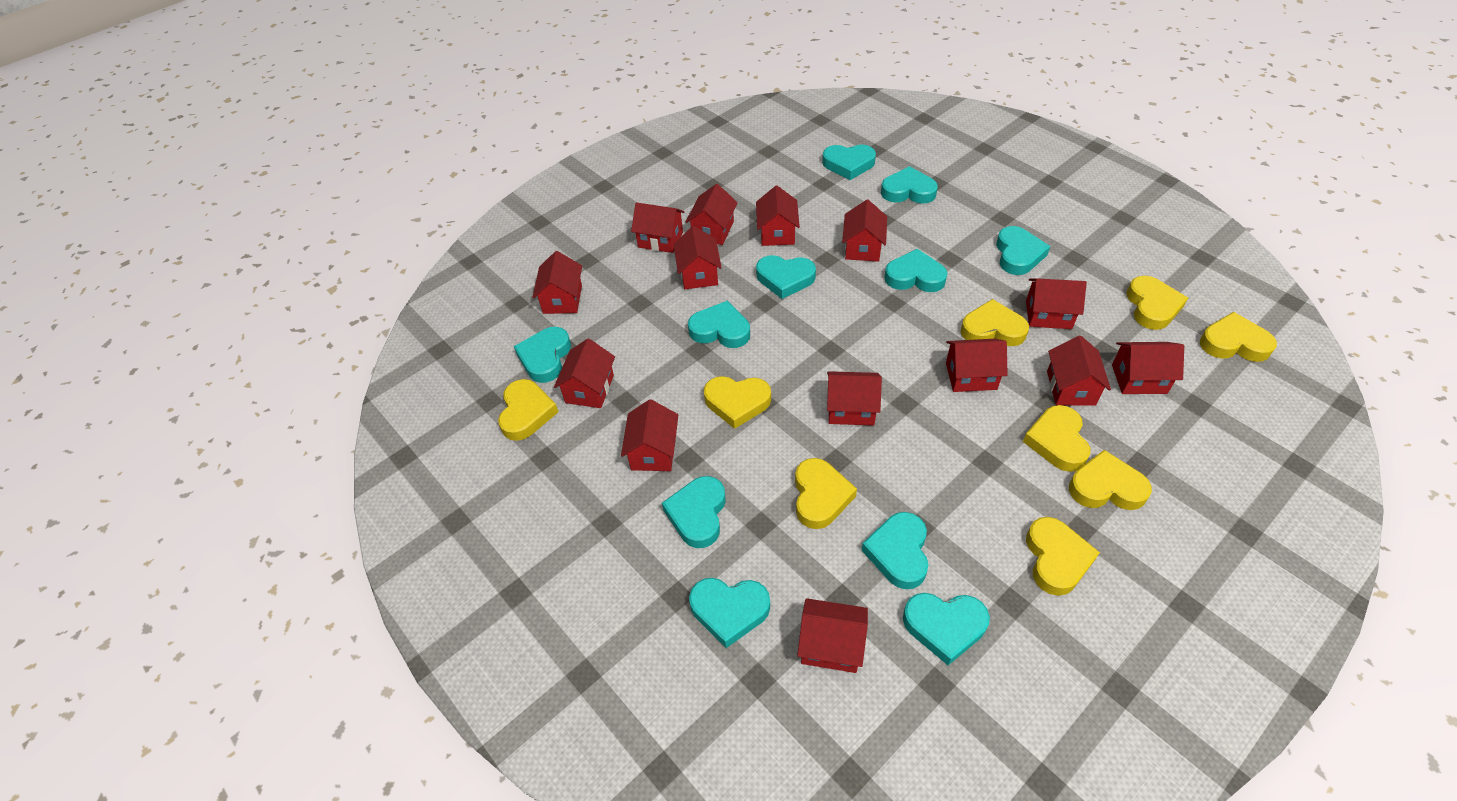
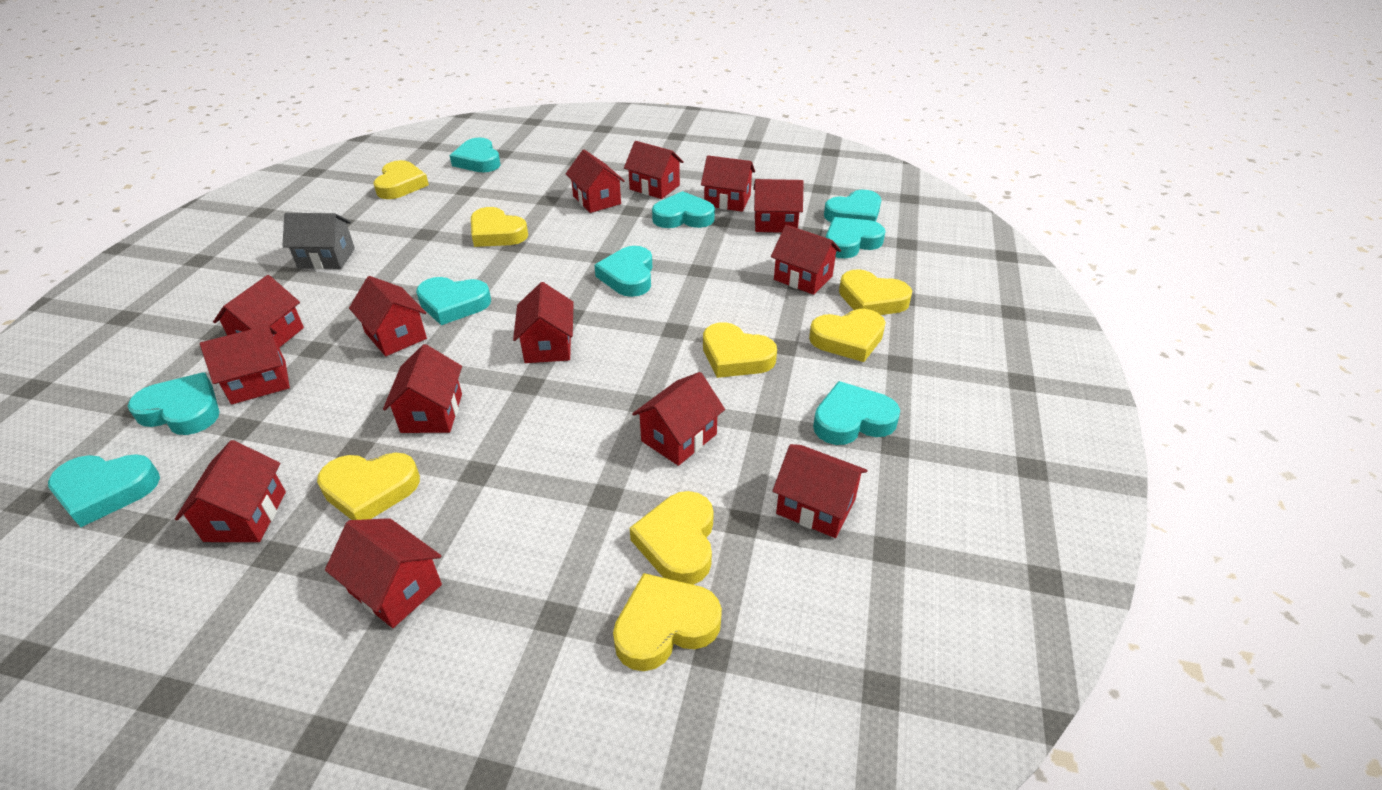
grey house: none = 0 -> [283,213,355,269] = 1
turquoise heart: [514,327,571,383] [662,476,726,548] [688,300,750,348] [689,578,770,648] [756,255,816,299] [822,145,876,180] [861,512,928,589] [881,166,938,204] [884,249,948,292] [903,593,990,665] [996,226,1050,275] = 11 -> [48,454,160,527] [128,372,220,435] [416,277,491,325] [450,138,501,172] [594,246,652,297] [652,191,715,228] [813,381,900,445] [824,190,881,222] [826,217,886,258] = 9
yellow heart: [498,379,558,441] [704,376,771,429] [795,458,857,529] [961,299,1029,346] [1023,405,1090,472] [1026,517,1100,596] [1069,450,1152,510] [1127,276,1188,330] [1200,312,1277,362] = 9 -> [317,453,420,520] [373,160,429,199] [471,207,528,247] [613,573,722,671] [630,491,714,585] [703,322,777,378] [809,309,886,362] [839,269,912,315] = 8

